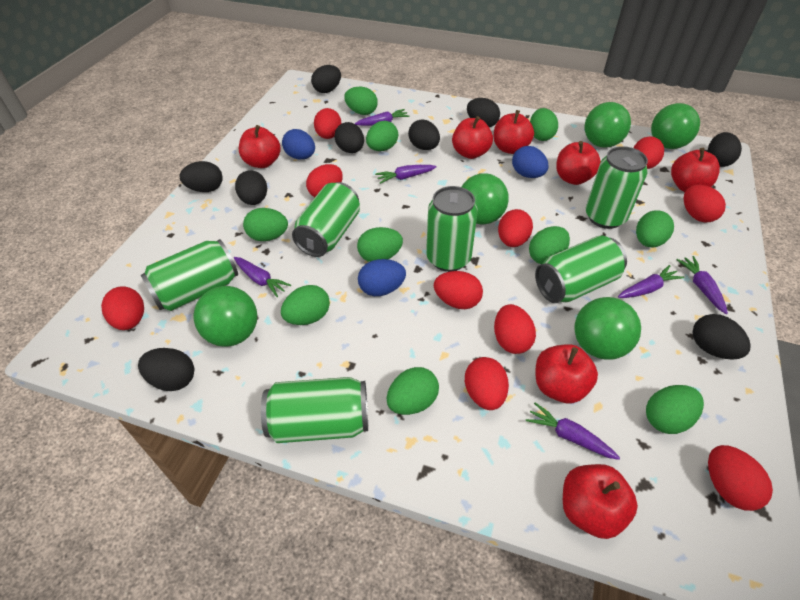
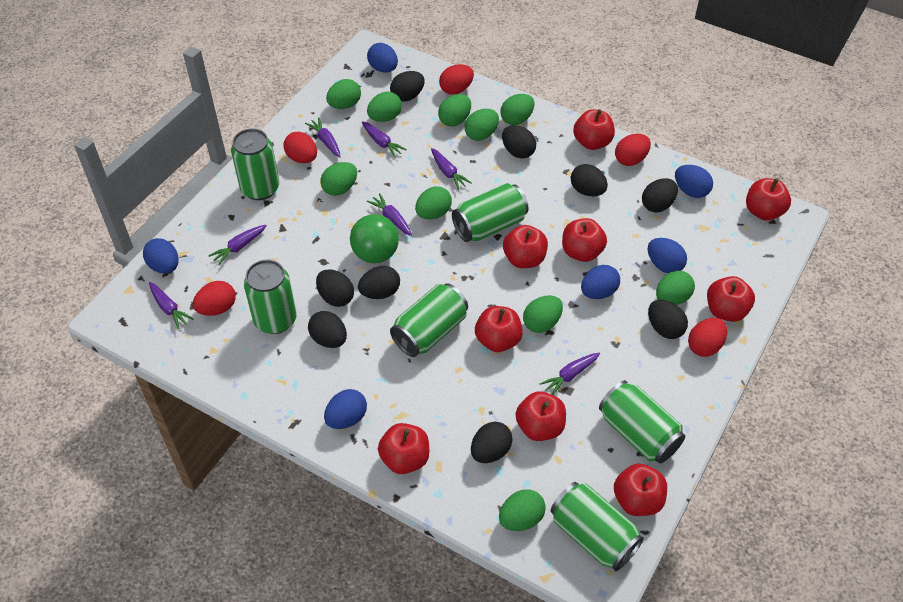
blue egg: [282,129,315,159] [358,259,406,296] [512,146,549,178] = 3 -> [143,238,179,273] [324,389,367,429] [367,43,398,72] [581,265,620,299] [648,238,687,273] [675,165,713,198] = 6
green ball: [193,286,257,347] [461,173,509,225] [574,297,641,360] [584,102,631,148] [651,103,700,149] = 5 -> [350,214,399,263] = 1
purple carrot: [234,257,291,297] [355,109,410,126] [375,165,437,184] [526,402,620,460] [618,265,684,298] [676,256,728,314] = 6 -> [149,282,194,329] [208,225,267,265] [305,117,341,158] [362,121,407,158] [367,193,412,236] [431,148,472,190] [540,352,600,395] = 7
red apple: [239,125,281,168] [452,116,493,159] [494,110,534,154] [536,344,598,404] [556,141,601,185] [563,464,638,539] [671,148,720,192] = 7 -> [378,423,429,474] [475,306,523,352] [503,225,548,268] [516,392,566,441] [562,218,607,262] [573,109,615,150] [614,464,667,516] [707,276,755,322] [746,178,791,221] = 9
red egg: [101,286,144,330] [306,164,343,197] [314,108,341,139] [434,271,483,309] [465,357,509,410] [494,304,536,354] [498,209,533,247] [634,137,664,169] [684,185,726,222] [708,445,773,511] = 10 -> [193,281,236,316] [283,132,317,163] [439,64,474,95] [615,134,651,166] [688,318,727,357] = 5

